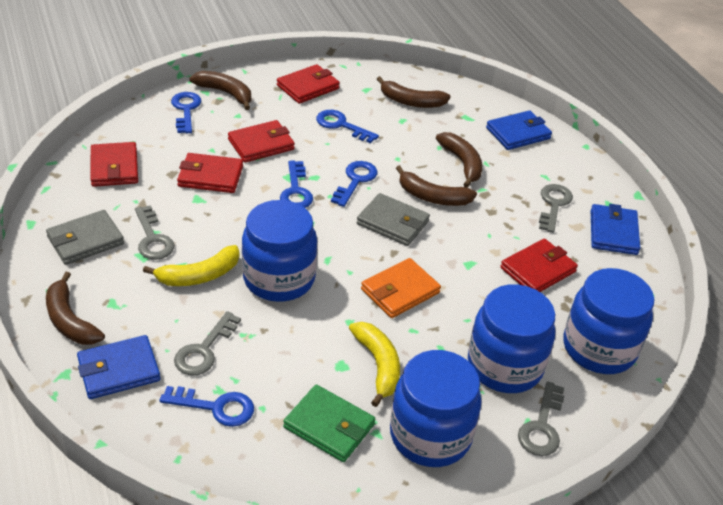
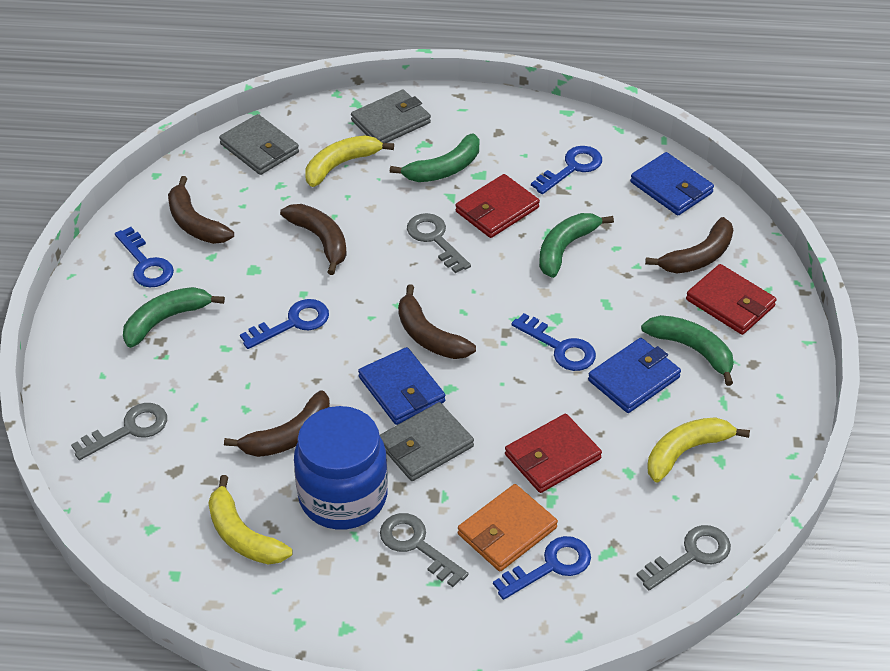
blue jar: [242,200,317,302] [390,350,482,467] [468,284,555,393] [563,268,655,374] = 4 -> [294,406,388,530] = 1
green banana: none = 0 -> [123,287,225,348] [390,133,479,182] [539,213,614,278] [641,315,734,386] = 4
green wallet: [283,384,375,462] = 1 -> none = 0
grey wallet: [46,210,124,265] [357,193,430,246] = 2 -> [219,114,299,175] [351,90,431,143] [380,402,474,481] = 3
red wallet: [90,142,138,187] [177,153,243,193] [228,120,295,162] [277,64,340,104] [500,239,578,292] = 5 -> [456,174,540,238] [505,414,602,493] [686,264,777,335] = 3
yellow banana: [143,245,240,286] [349,322,400,407] = 2 -> [208,475,292,564] [305,135,394,187] [647,417,750,482] = 3

